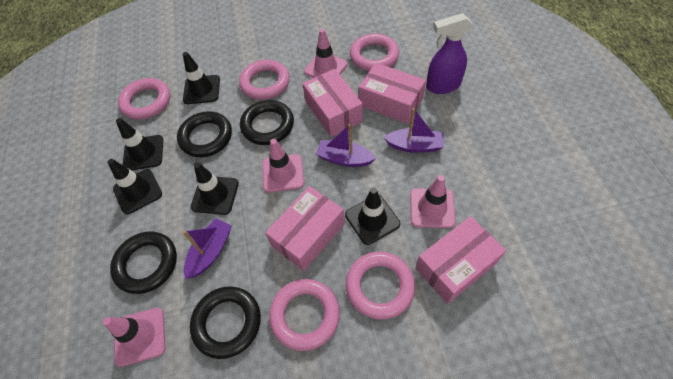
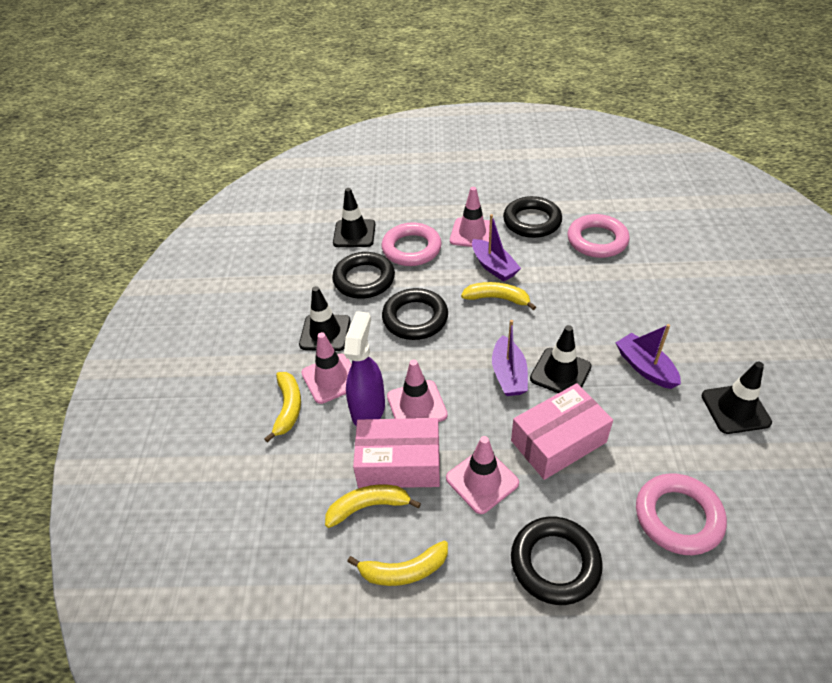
black traffic cone: [108,159,162,214] [116,118,163,170] [183,52,220,104] [191,162,239,215] [345,188,400,245] = 5 -> [299,286,351,351] [333,188,376,247] [530,325,592,393] [701,361,772,434] = 4
pink box: [265,186,345,271] [302,69,363,137] [359,63,426,124] [416,216,506,304] = 4 -> [353,418,440,488] [511,383,613,480] = 2
pink ring: [118,78,170,120] [239,60,290,100] [269,279,340,351] [346,252,415,319] [350,33,399,71] = 5 -> [382,222,442,266] [567,214,630,258] [636,473,727,555] = 3
yellow banana: none = 0 -> [264,372,301,443] [325,484,421,528] [347,541,448,586] [461,282,536,310] = 4

